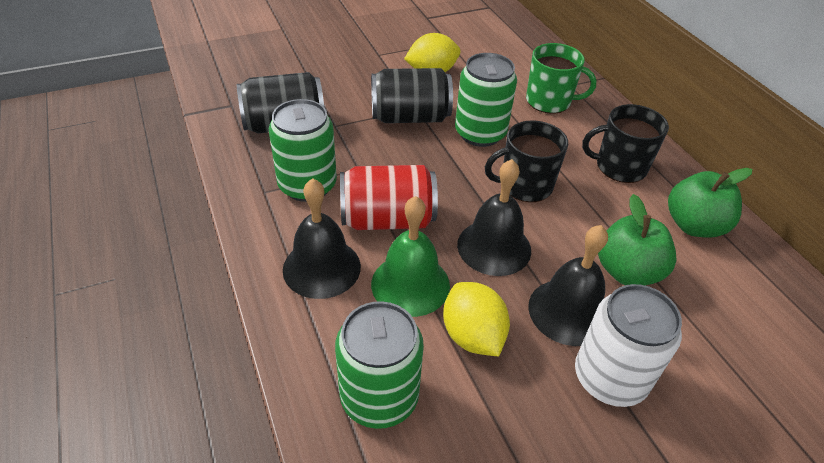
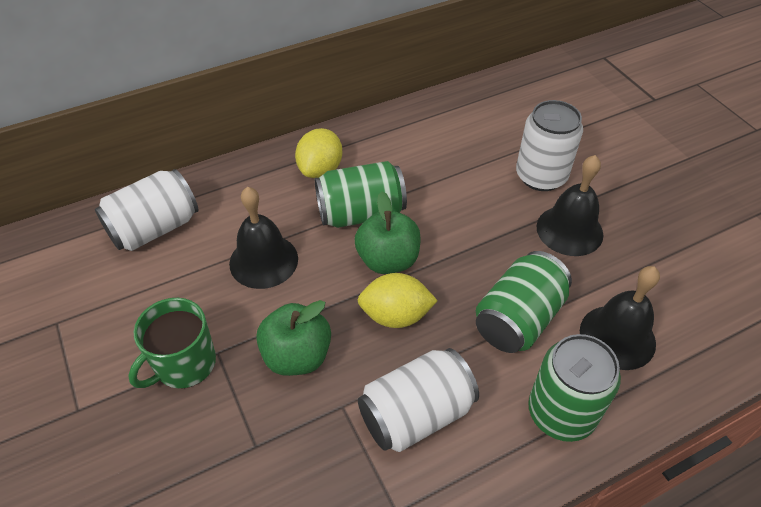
black can: [237,72,324,134] [371,68,453,123] = 2 -> none = 0
black mug: [485,120,568,202] [582,104,669,183] = 2 -> none = 0
green bell: [371,196,450,317] = 1 -> none = 0
red can: [340,165,438,230] = 1 -> none = 0
white can: [575,284,682,407] = 1 -> [95,169,199,251] [358,348,479,452] [516,100,583,191] = 3

